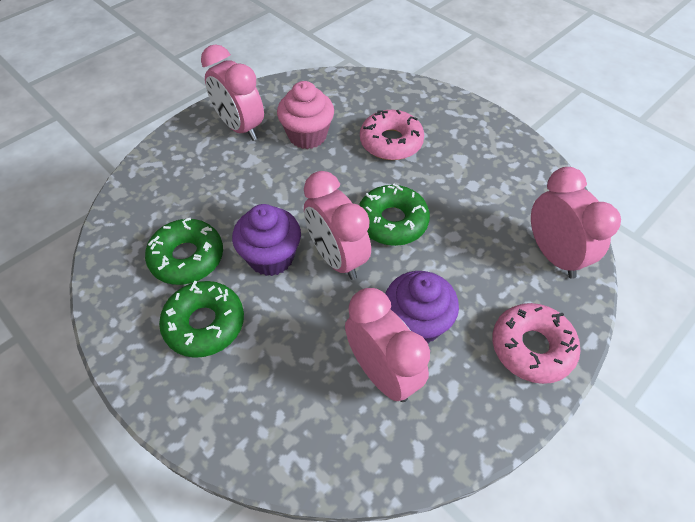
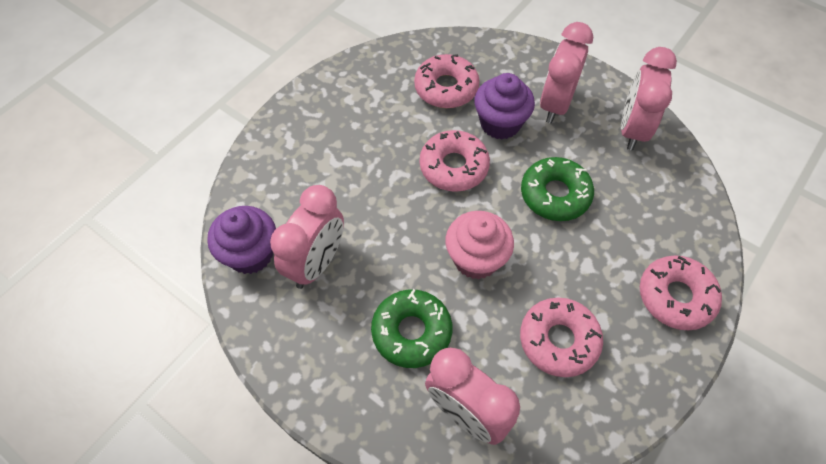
green donut: [145,218,223,285] [159,281,244,358] [359,184,430,246] = 3 -> [371,289,452,368] [521,157,594,221] = 2
pink donut: [360,110,424,160] [492,303,580,384] = 2 -> [414,54,480,108] [420,130,490,192] [520,298,603,377] [640,255,722,330] = 4

